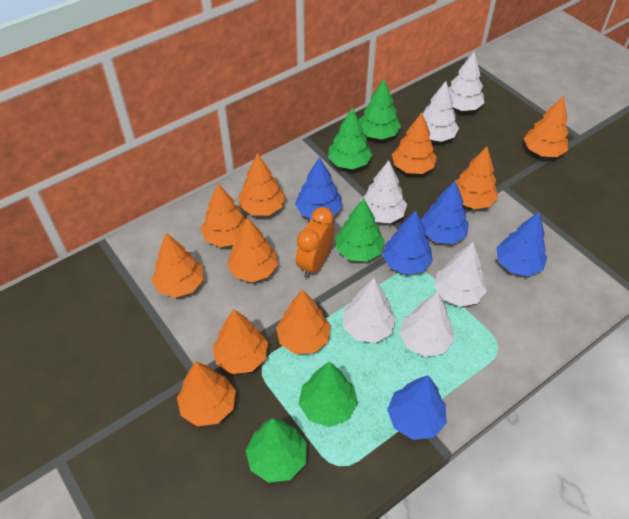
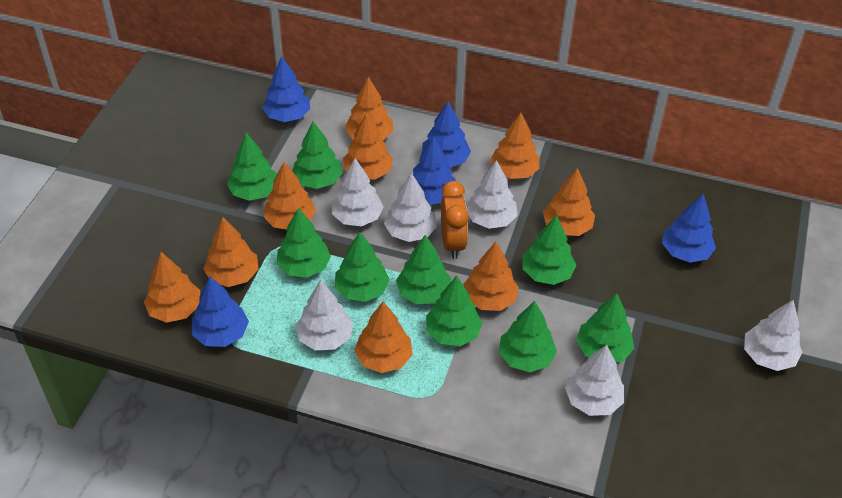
green tree: [246,418,307,483] [299,361,358,427] [328,107,372,169] [335,198,385,262] [359,79,401,139] = 5 -> [227,133,277,201] [277,208,331,278] [292,121,342,189] [335,232,390,302] [396,235,451,304] [426,276,482,346] [499,301,557,372] [522,215,576,285] [576,293,634,362] = 9
orange tree: [152,233,204,298] [177,361,236,426] [201,184,247,247] [212,309,268,374] [227,217,278,282] [238,153,285,216] [276,289,331,354] [392,113,437,174] [455,147,498,209] [524,96,568,157] = 10 -> [144,252,200,323] [203,217,259,287] [263,162,316,230] [343,112,393,179] [345,77,393,140] [354,302,413,373] [463,242,519,311] [490,113,539,179] [543,168,595,236] = 9

